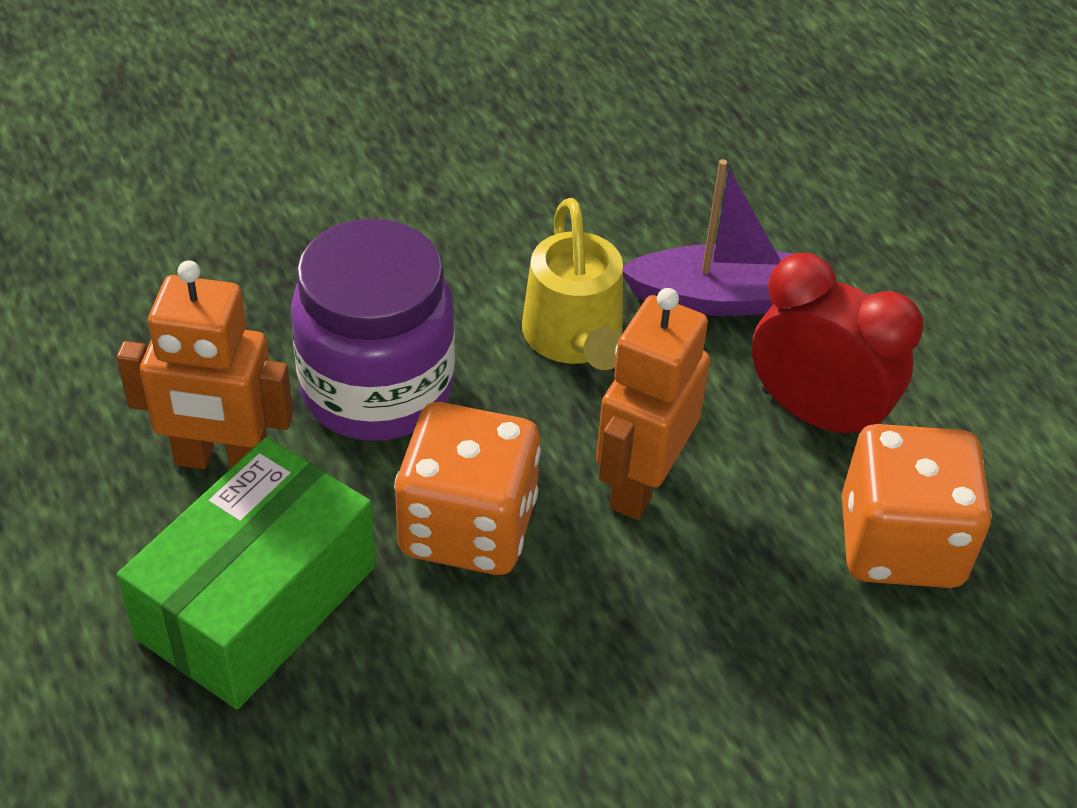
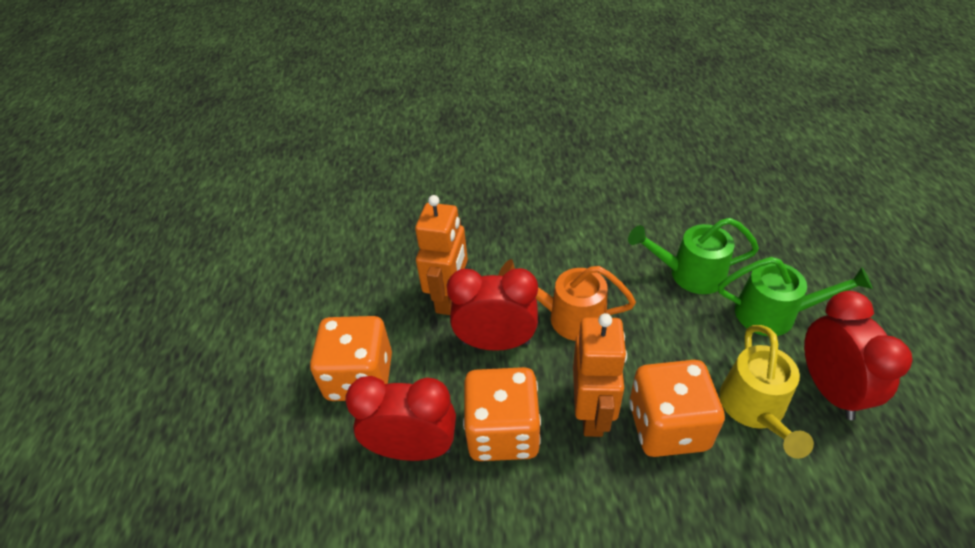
green box: [117,437,376,709] = 1 -> none = 0
green watering can: none = 0 -> [628,218,759,294] [718,257,873,336] = 2
orange dice: [394,402,541,575] [842,424,991,588] = 2 -> [310,316,392,401] [463,367,541,461] [629,360,725,457] = 3
orange watering can: none = 0 -> [498,259,636,341] = 1
purple boat: [623,159,794,316] = 1 -> none = 0
purple jar: [291,218,455,441] = 1 -> none = 0
red clock: [752,253,923,434] = 1 -> [345,376,456,461] [447,268,538,351] [804,291,912,420] = 3

